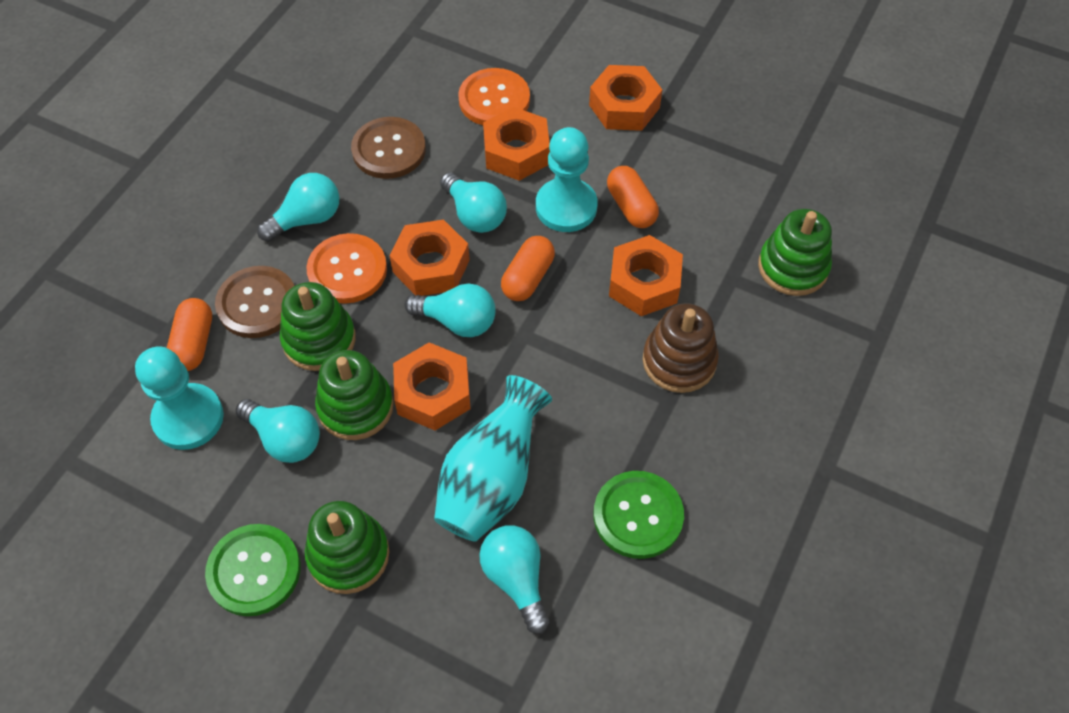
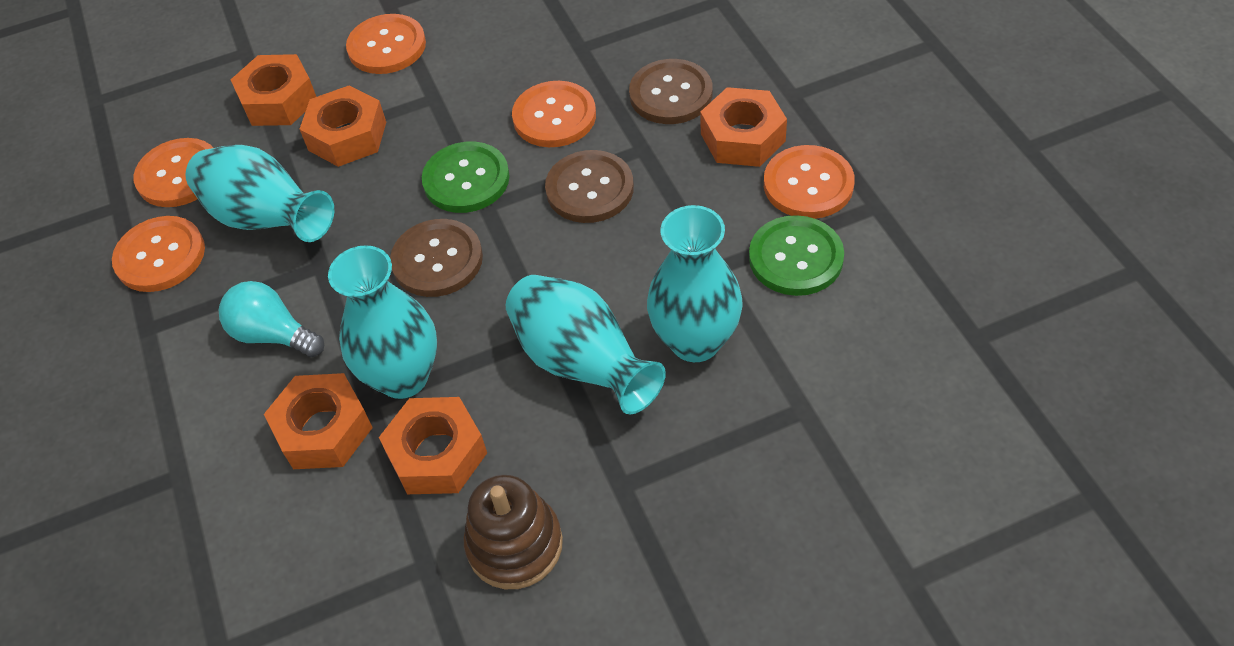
brown button: [215,266,295,338] [351,117,426,179] = 2 -> [390,219,483,297] [545,150,634,223] [629,59,712,124] = 3
green stacking toy: [280,282,356,371] [305,501,389,594] [315,350,394,440] [758,209,832,296] = 4 -> none = 0
orange button: [306,233,387,304] [458,68,530,125] = 2 -> [112,216,205,292] [134,138,213,207] [346,14,426,74] [512,81,596,147] [764,145,855,219] = 5
orange capsule: [167,298,212,371] [501,236,555,301] [607,166,659,228] = 3 -> none = 0
turquoise light bulb: [236,399,320,463] [257,173,339,242] [405,283,495,337] [440,172,507,233] [479,525,549,634] = 5 -> [219,281,324,357] = 1
turquoise pawn: [135,346,224,450] [536,127,598,232] = 2 -> none = 0
turquoise vase: [434,375,552,542] = 1 -> [186,145,334,242] [328,245,437,399] [506,275,666,415] [647,205,743,362] = 4

